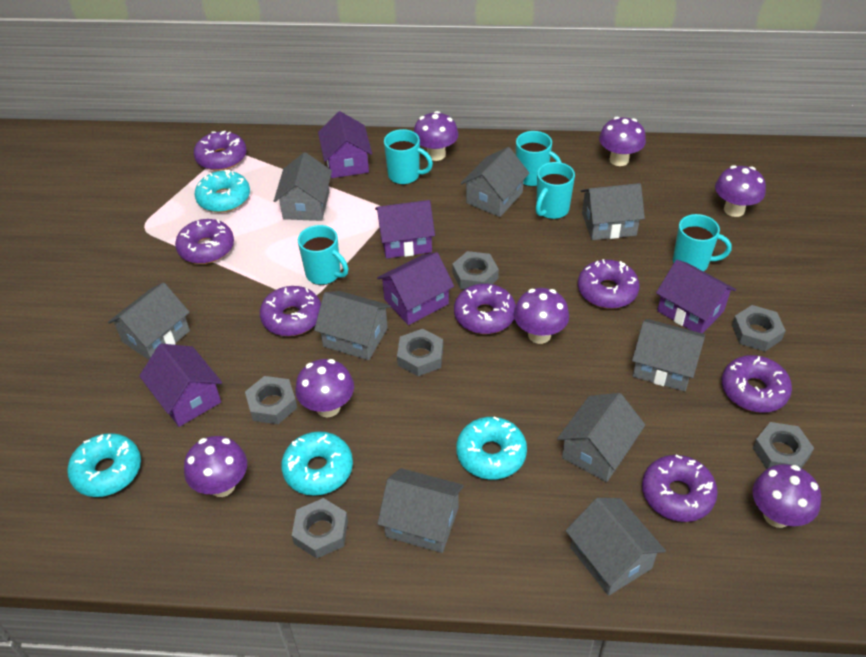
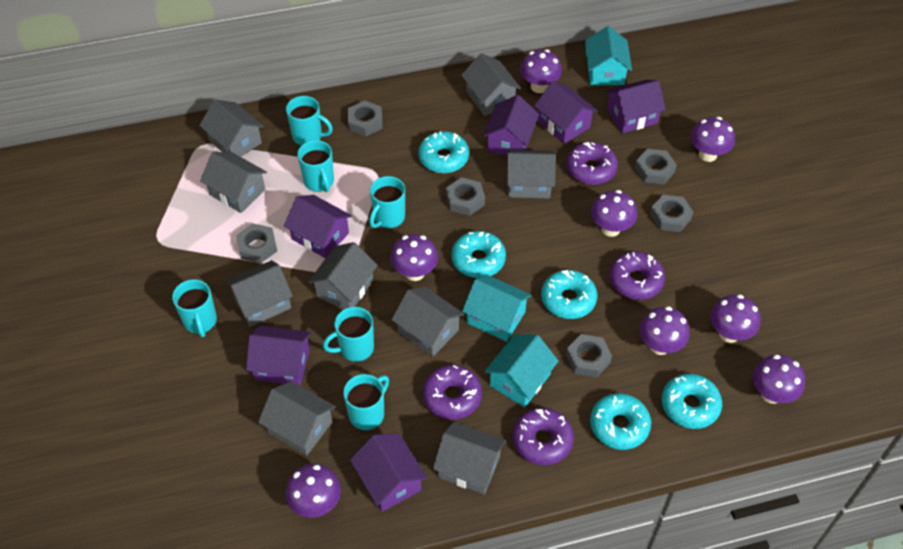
purple donut: [175,219,234,264] [194,131,247,171] [260,286,321,336] [454,284,516,334] [578,259,640,309] [642,455,718,522] [722,355,792,413] = 7 -> [423,365,482,420] [512,408,574,465] [567,142,618,185] [609,252,665,300] = 4
purple house: [139,343,222,427] [318,111,372,178] [375,200,435,258] [377,252,454,325] [656,260,736,333] = 5 -> [246,326,311,386] [284,195,352,258] [350,434,427,512] [483,95,539,156] [534,81,598,144] [606,80,666,133] = 6
purple mushroom: [184,436,247,497] [295,359,354,418] [414,111,458,161] [514,288,569,344] [599,117,646,166] [715,165,766,217] [753,464,821,528] = 7 -> [285,464,341,518] [390,234,438,281] [520,49,562,93] [591,190,637,237] [639,306,689,355] [690,117,735,162] [710,294,760,343] [752,355,805,404] = 8
turquoise donut: [67,433,141,497] [195,170,250,212] [281,431,353,496] [456,416,527,480] = 4 -> [418,131,469,173] [452,231,506,278] [541,270,597,319] [590,393,651,450] [661,374,722,429] = 5
turquoise house: none = 0 -> [462,274,532,342] [485,334,559,407] [585,26,632,85] = 3
turquoise mug: [298,225,348,285] [384,129,433,185] [516,131,562,187] [536,162,575,219] [673,214,731,271] = 5 -> [172,279,217,337] [286,96,333,146] [297,140,334,192] [323,307,374,362] [343,374,389,430] [369,176,405,229] = 6

